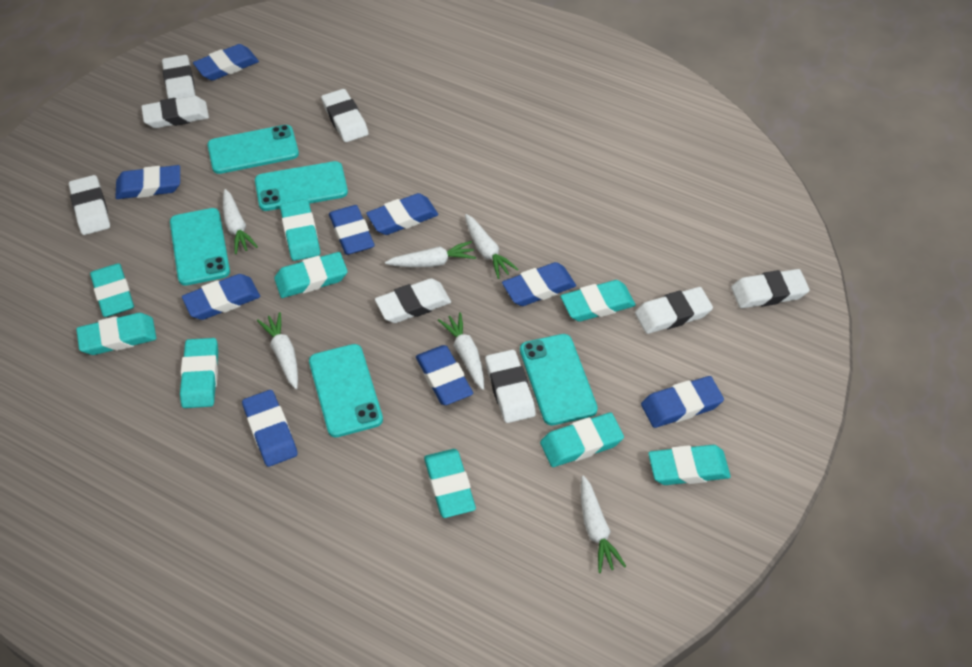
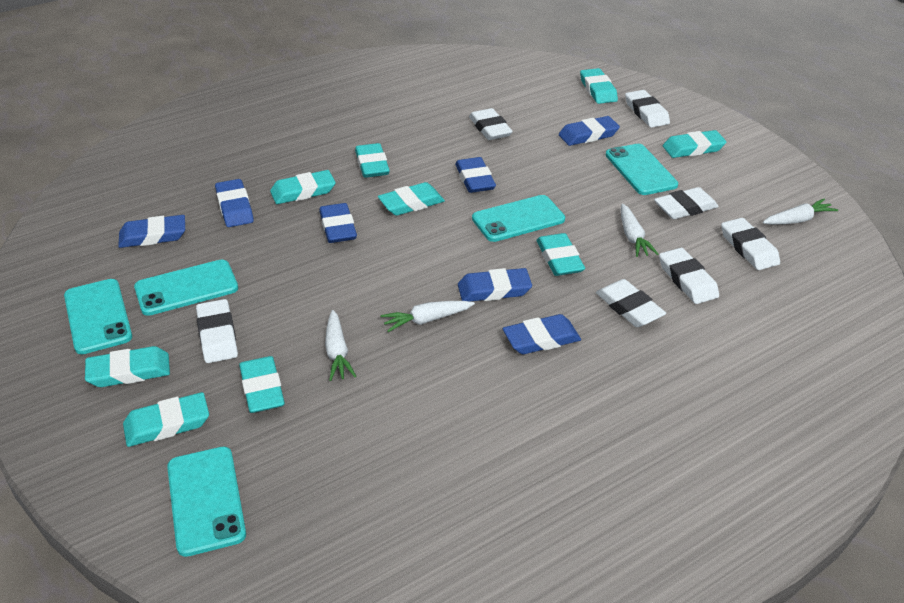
blue eraser: [115,165,180,199] [182,274,260,320] [193,44,259,81] [242,390,298,467] [329,205,375,255] [366,193,438,235] [416,345,473,405] [502,262,576,306] [641,376,724,428] = 9 -> [118,215,185,248] [215,179,254,227] [319,203,357,243] [455,157,496,193] [458,268,532,301] [503,314,581,354] [559,116,620,146] = 7
white carrot: [223,189,258,254] [257,312,298,389] [385,241,476,267] [438,312,484,390] [465,214,519,279] [581,475,626,573] = 6 -> [325,310,357,381] [381,301,475,332] [621,204,658,257] [763,199,838,225] = 4
white eraser: [69,175,110,235] [141,96,209,128] [162,55,196,99] [321,89,369,142] [375,278,451,323] [485,349,536,423] [635,287,713,334] [731,269,810,309] = 8 -> [196,299,238,363] [469,108,513,140] [596,279,666,327] [625,90,670,128] [654,187,719,219] [659,248,719,304] [721,218,780,270] = 7

